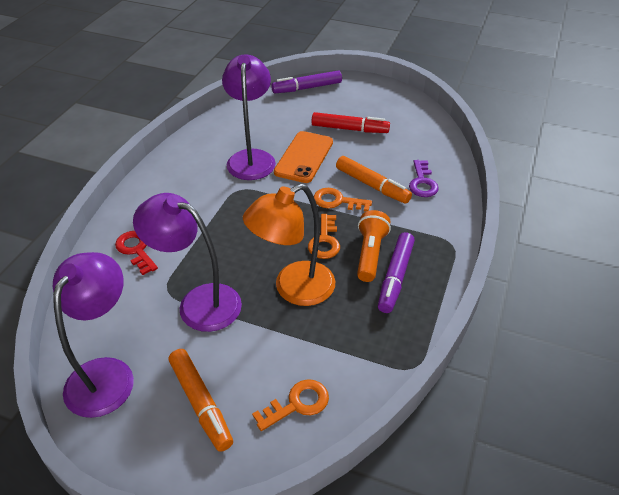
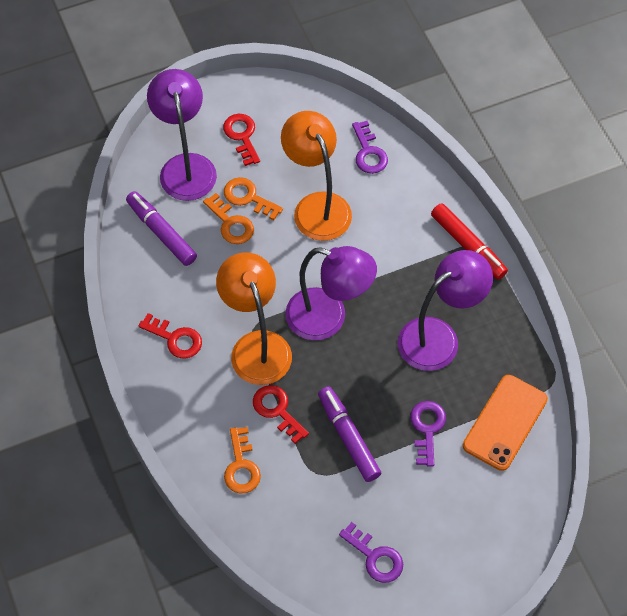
orange flashlight: [357,210,391,282] = 1 -> none = 0
orange lamp: [243,183,335,306] = 1 -> [216,252,292,385] [281,111,352,241] = 2
orange marker: [169,349,233,452] [336,156,412,204] = 2 -> none = 0
purple key: [409,160,439,197] = 1 -> [339,522,403,583] [352,121,388,174] [410,401,446,467] = 3
red key: [115,231,158,275] = 1 -> [138,313,202,359] [223,114,260,166] [253,385,309,444] = 3

